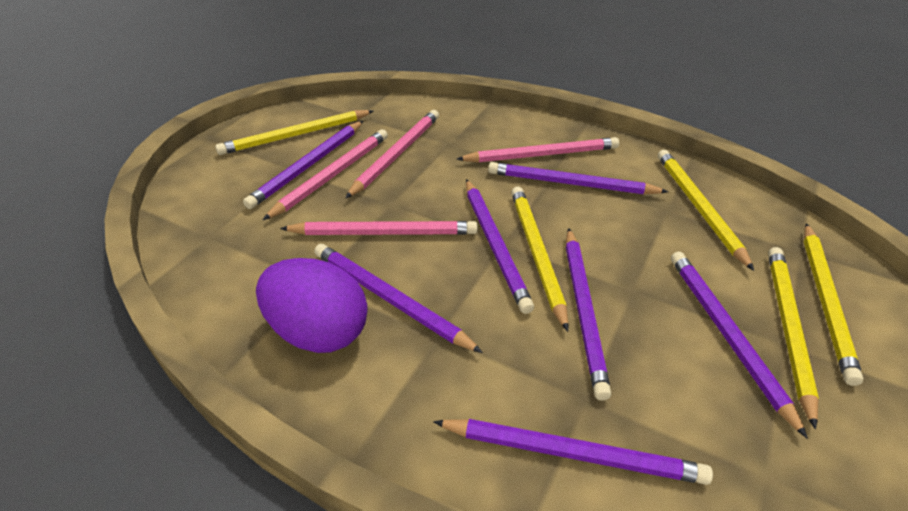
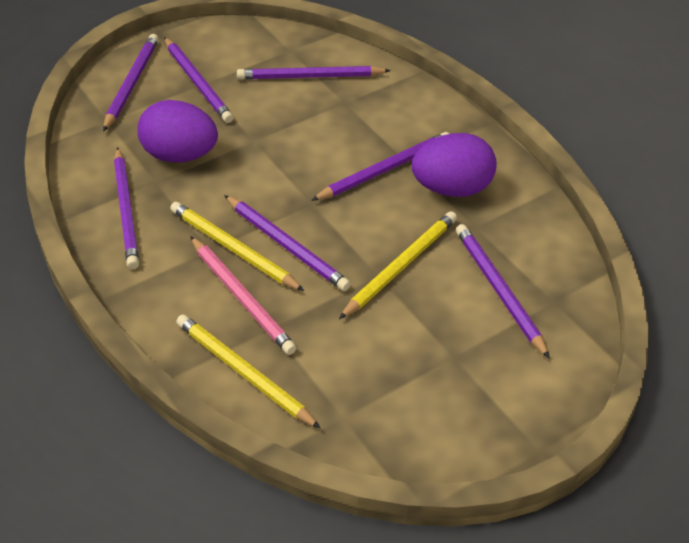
pink pencil: [263,129,388,220] [280,221,478,235] [345,110,439,198] [457,137,619,163] = 4 -> [190,236,297,355] = 1
purple egg: [256,258,368,353] = 1 -> [137,100,218,162] [412,133,497,197] = 2
yellow pencil: [215,110,373,155] [511,186,569,332] [658,150,754,271] [768,247,819,429] [803,223,864,386] = 5 -> [170,202,304,291] [176,314,321,429] [339,211,457,319] = 3

